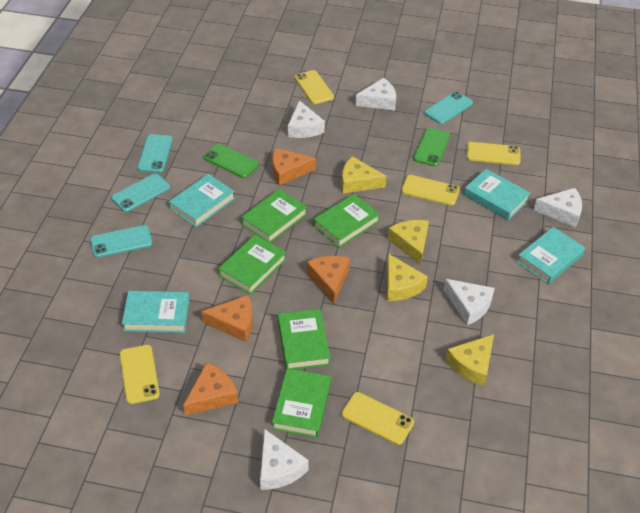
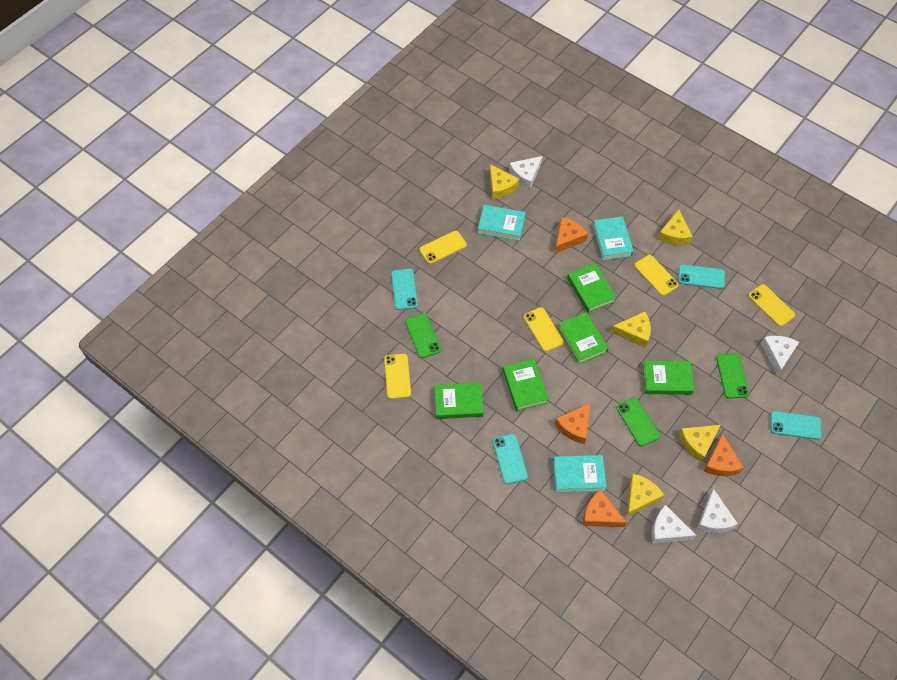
green phone: [203,144,259,178] [413,128,450,166] = 2 -> [405,313,441,358] [616,398,660,447] [716,354,749,399] = 3
turquoise book: [122,291,189,333] [169,174,235,227] [464,169,531,220] [517,227,585,284] = 4 -> [478,205,526,241] [553,455,607,492] [593,216,634,260] = 3
white cheese: [260,429,309,490] [288,100,325,138] [355,78,396,111] [444,279,495,325] [534,188,582,228] = 5 -> [509,156,542,189] [652,505,697,543] [697,488,738,533] [761,336,799,376] = 4
yellow cheese: [342,156,386,194] [387,253,428,301] [388,220,429,265] [446,334,494,386] = 4 -> [489,164,519,199] [611,312,651,347] [626,474,664,517] [658,209,693,245] [679,425,720,462] = 5

